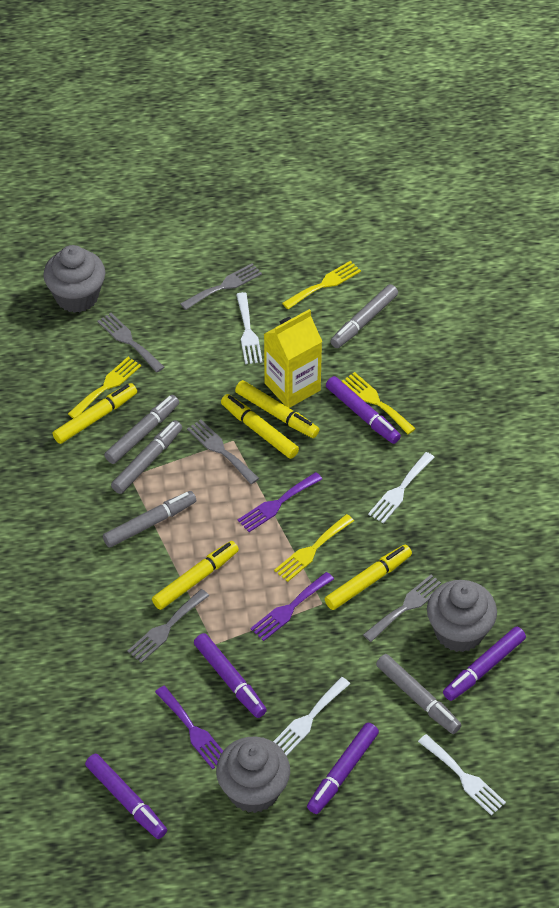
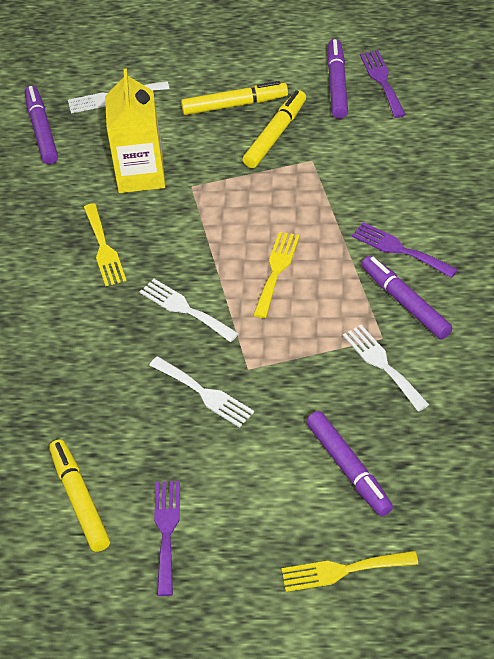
grey cupcake: [43,245,105,313] [216,737,290,813] [427,580,497,652] = 3 -> none = 0
grey fork: [97,313,164,373] [127,589,209,663] [180,263,262,310] [187,420,259,484] [363,575,441,642] = 5 -> none = 0
grey marker: [103,491,196,548] [104,395,179,464] [111,420,182,494] [330,284,398,348] [376,654,462,734] = 5 -> none = 0
purple marker: [85,754,167,839] [194,633,267,718] [307,723,379,814] [326,376,401,444] [443,627,526,701] = 5 -> [25,86,58,164] [306,411,393,516] [327,39,348,119] [362,256,452,339] = 4
yellow fork: [68,357,141,418] [274,514,354,582] [282,261,361,309] [342,372,416,434] = 4 -> [84,203,126,286] [253,232,300,318] [282,551,418,592] = 3
yellow marker: [53,383,137,444] [152,541,239,610] [221,394,299,459] [235,380,320,438] [325,545,412,610] = 5 -> [49,439,110,552] [181,81,288,115] [243,90,306,168] = 3

